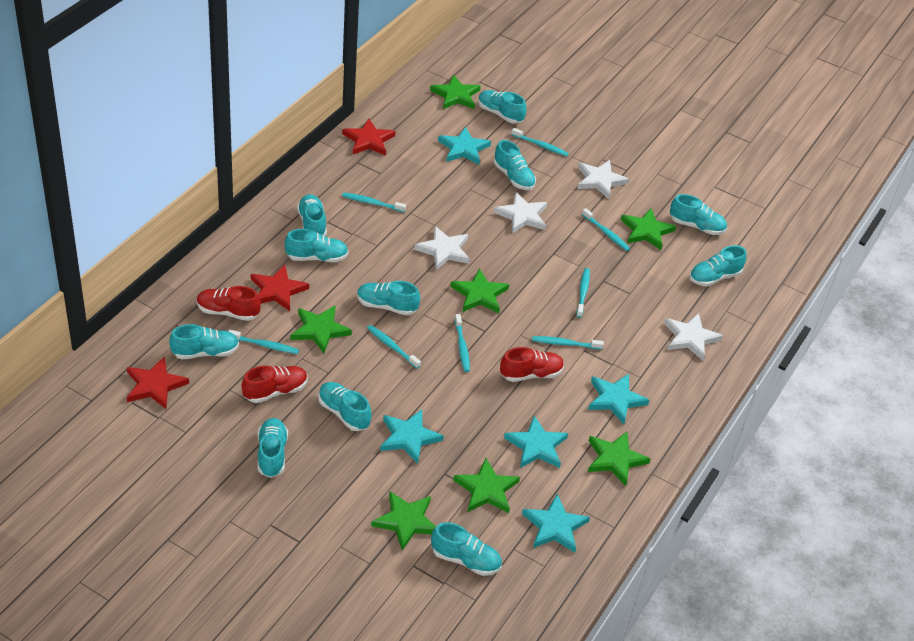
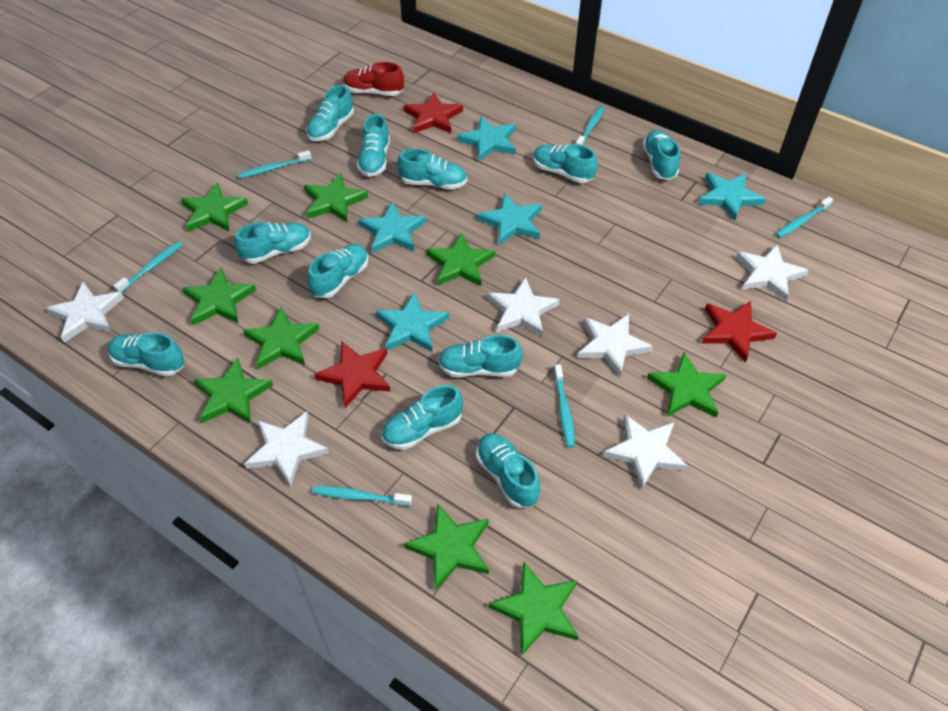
green star: [291,306,352,353] [371,491,436,551] [430,75,481,109] [450,268,509,313] [453,458,520,513] [588,432,650,486] [621,208,676,250] = 7 -> [181,183,248,232] [182,268,256,325] [194,357,273,424] [243,307,319,369] [304,173,368,222] [404,503,489,590] [426,232,495,286] [489,561,579,656] [647,352,726,418] = 9
red shoe: [197,286,261,321] [242,365,307,403] [500,347,564,382] = 3 -> [343,62,404,96] = 1
turquoise toothbrush: [228,330,299,354] [342,192,406,212] [367,325,421,369] [455,314,470,372] [511,128,569,157] [532,336,604,350] [576,268,590,318] [582,208,630,251] = 8 -> [113,241,183,293] [238,150,312,179] [312,486,412,506] [554,364,575,448] [576,106,605,145] [775,197,833,238] = 6
white star: [414,226,470,270] [494,192,547,233] [577,160,629,199] [664,313,723,360] = 4 -> [46,282,124,343] [244,412,329,487] [487,277,560,336] [577,314,653,376] [603,414,688,489] [736,245,809,301] = 6

